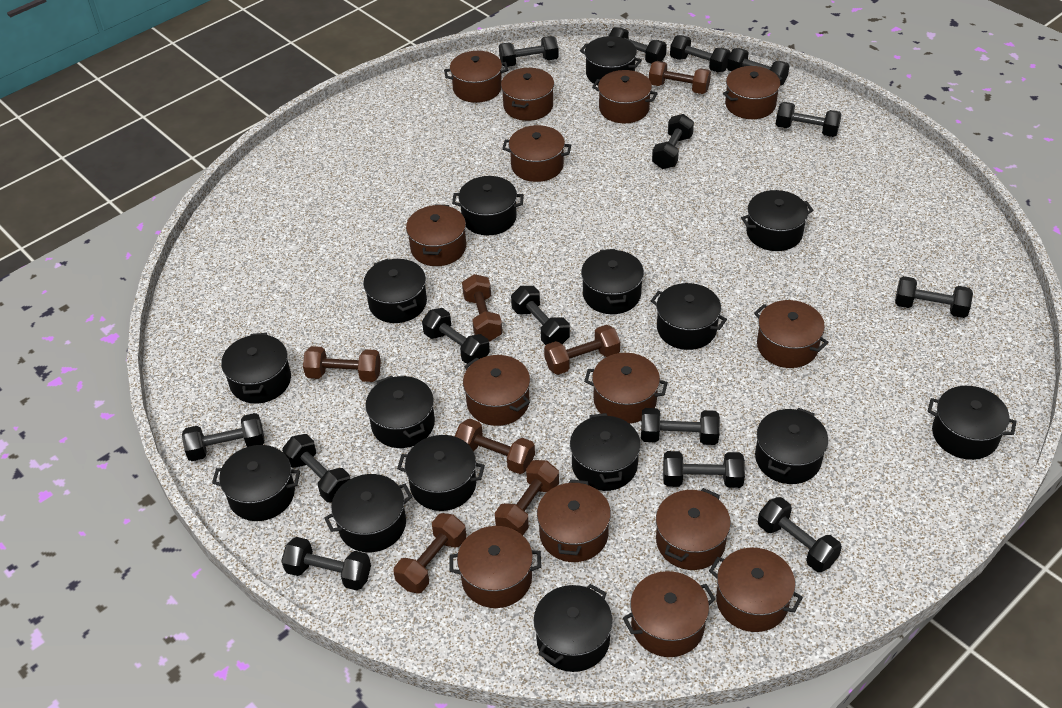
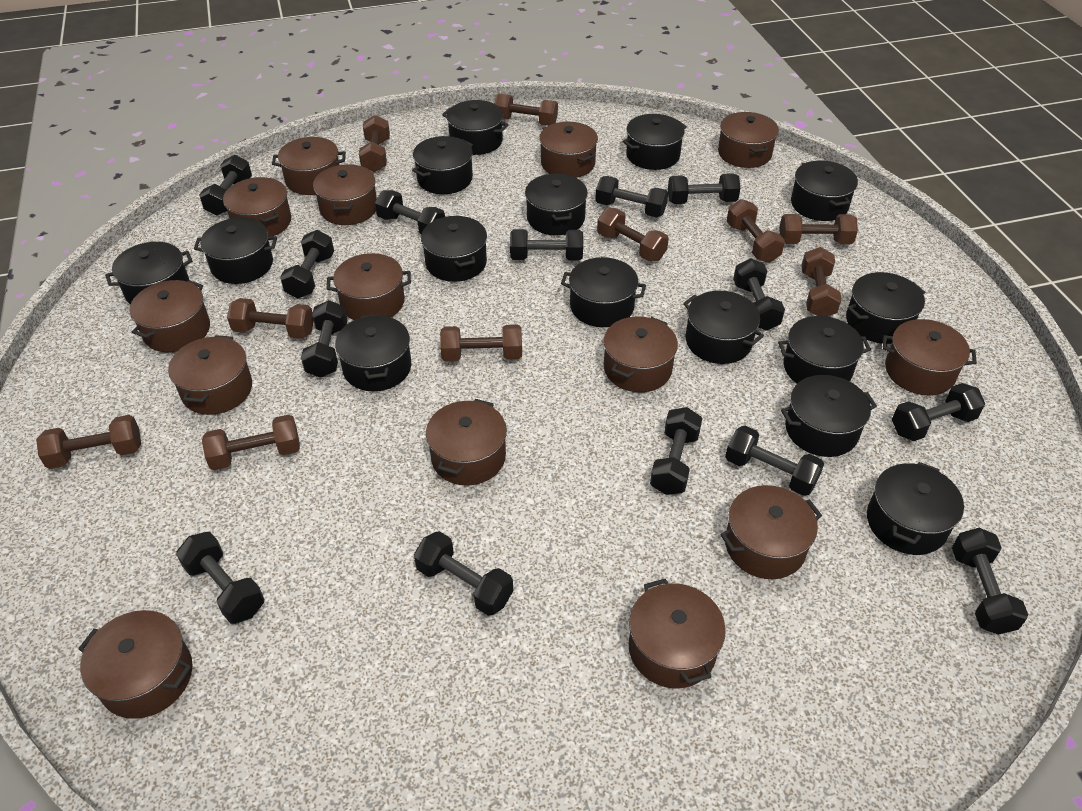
black dumbbell: [182,413,264,461] [282,434,350,503] [282,537,371,590] [422,308,490,364] [499,36,559,67] [511,286,570,345] [609,27,667,64] [641,408,720,445] [652,114,694,169] [663,451,745,488] [670,35,731,72] [727,48,789,86] [758,497,842,572] [776,102,842,137] [895,276,973,318] = 15 -> [176,532,264,624] [199,155,252,216] [280,230,334,299] [301,300,347,378] [375,190,445,234] [414,531,513,616] [510,229,583,261] [595,176,668,217] [650,407,702,495] [668,173,740,204] [725,426,824,496] [733,258,785,331] [892,383,985,441] [952,528,1028,635] = 14
brown dumbbell: [303,346,381,382] [394,513,466,594] [455,419,535,474] [462,274,502,341] [495,460,559,535] [544,325,620,375] [649,61,711,94] = 7 -> [36,415,141,469] [202,415,300,470] [227,298,314,339] [359,115,390,172] [440,324,522,362] [494,94,558,126] [597,208,669,261] [726,199,785,263] [779,214,858,244] [801,247,842,317] = 10

